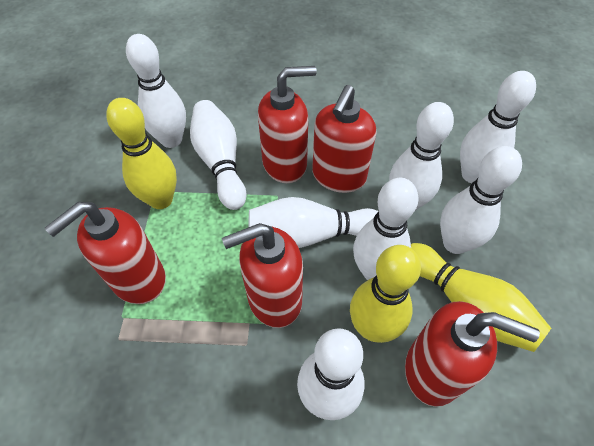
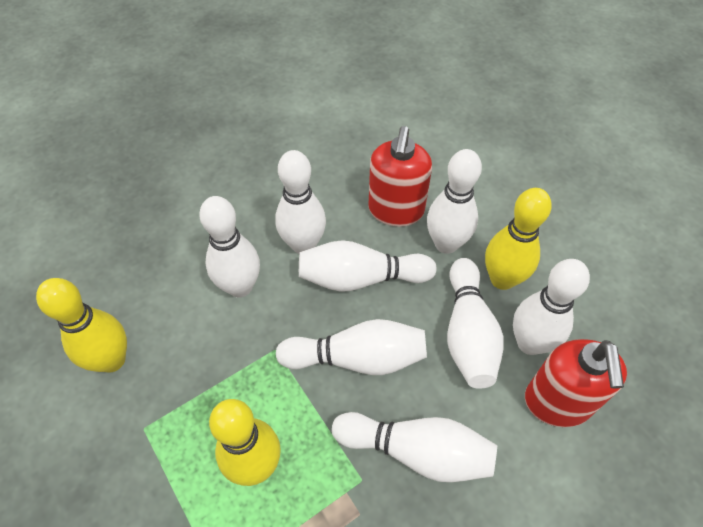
red soap dispenser: [45,202,166,304] [222,223,303,328] [258,66,317,183] [312,85,376,193] [405,301,540,407] = 5 -> [368,126,432,227] [525,339,627,427] = 2

